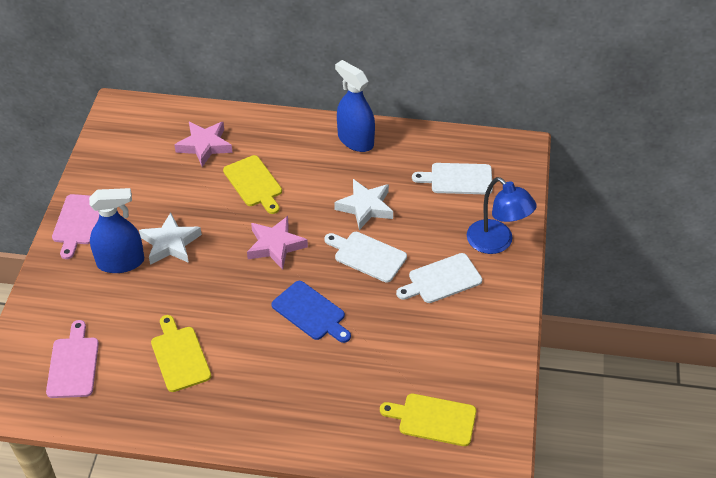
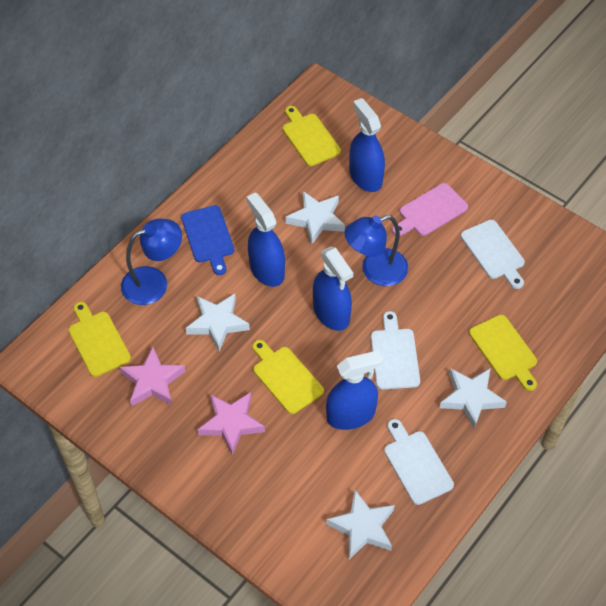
blue lamp: [467,177,537,254] = 1 -> [121,219,182,305] [344,215,408,286] = 2
blue spray bottle: [89,188,144,273] [335,60,375,152] = 2 -> [246,192,285,287] [313,246,353,331] [326,350,383,430] [349,98,385,192] = 4
pink cutting board: [46,320,99,398] [52,194,99,259] = 2 -> [392,183,468,236] = 1
white star: [139,212,202,265] [334,179,393,230] = 2 -> [186,294,250,351] [286,191,345,245] [326,490,394,559] [439,368,507,429] = 4
yellow cutting board: [151,315,211,392] [223,155,282,214] [380,394,476,446] = 3 -> [68,302,131,377] [252,340,324,414] [283,106,341,166] [469,315,537,391] = 4

